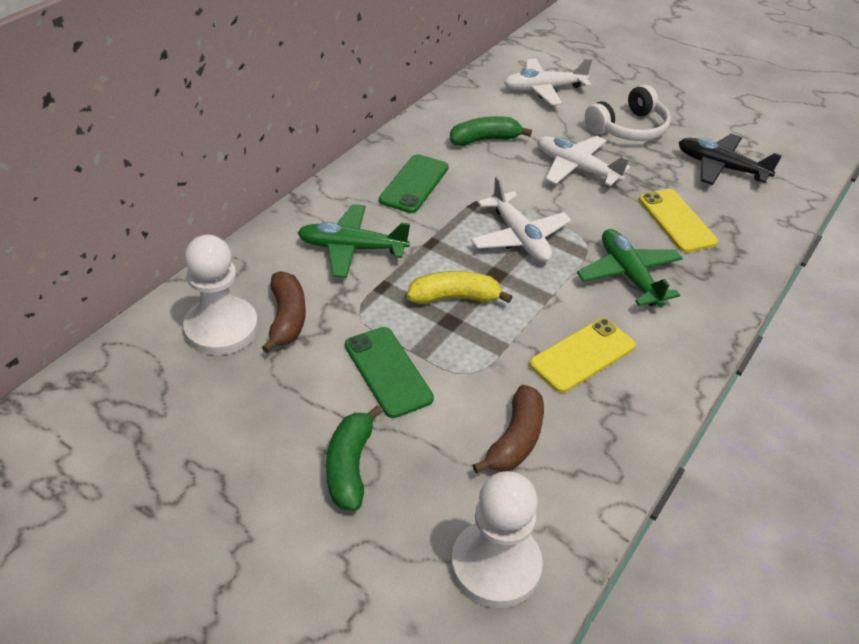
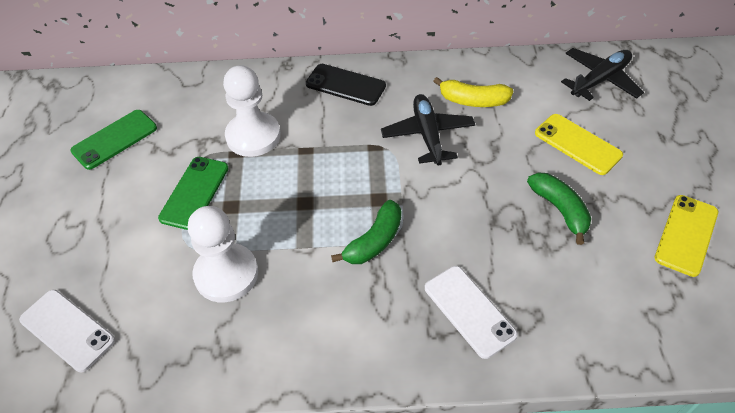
black phone: none = 0 -> [306,64,386,106] = 1
black plane: [678,134,782,185] = 1 -> [381,94,475,166] [561,48,644,101] = 2
brown banana: [262,271,306,353] [472,385,544,473] = 2 -> none = 0
green plane: [297,204,410,278] [577,229,683,307] = 2 -> none = 0
white headphones: [585,85,671,141] = 1 -> none = 0
white phone: none = 0 -> [19,290,115,372] [425,266,518,359] = 2
white plane: [471,176,571,262] [504,58,592,105] [538,136,630,186] = 3 -> none = 0

